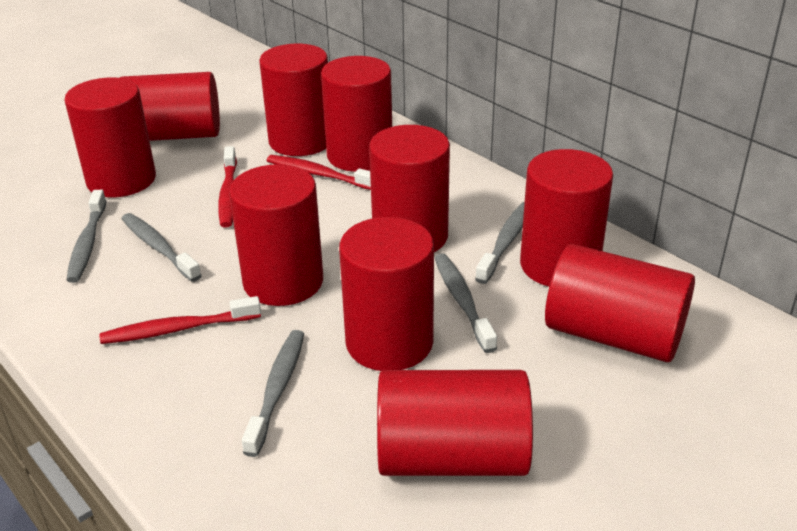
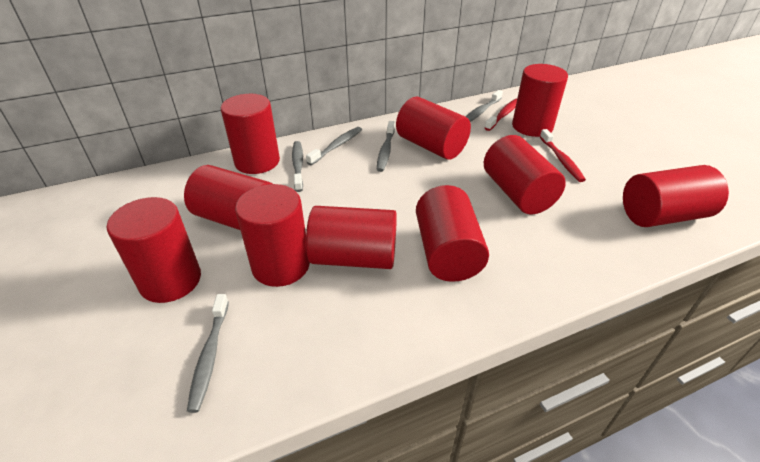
red toothbrush: [100,296,261,344] [218,146,237,228] [267,155,371,190] = 3 -> [485,98,517,131] [540,129,586,182] = 2

